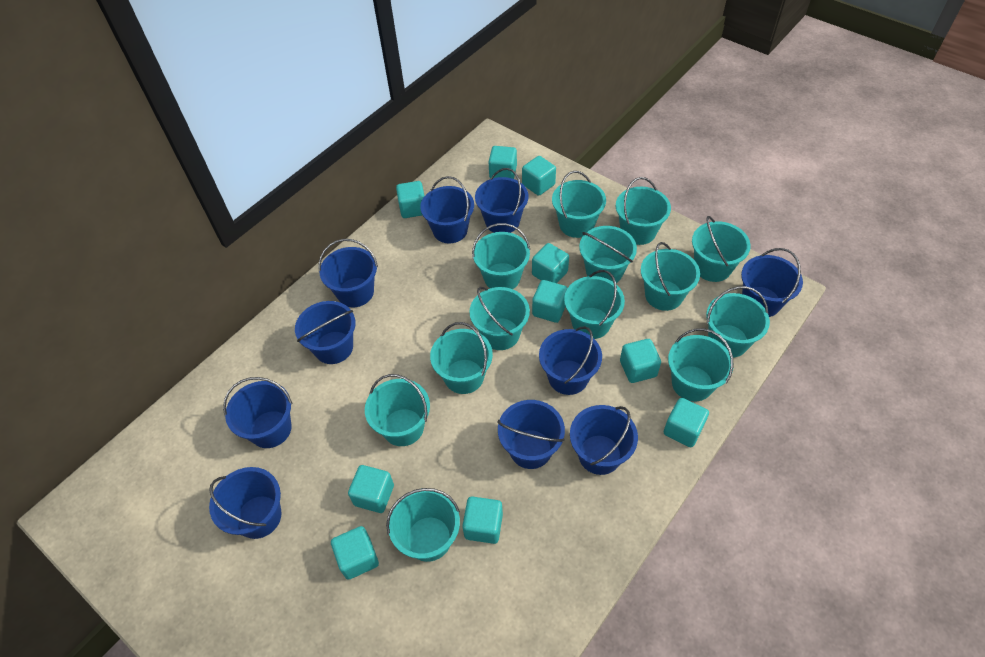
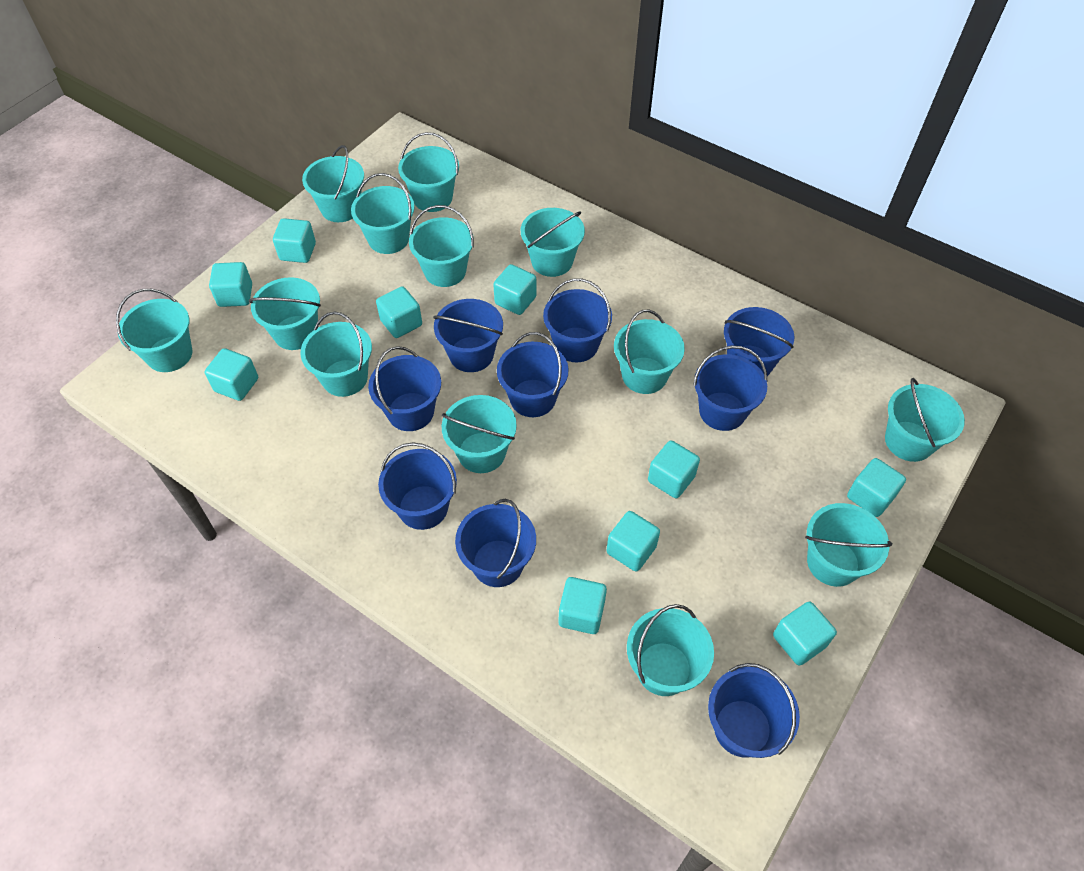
blue bucket: [209,467,282,539] [223,377,292,448] [295,301,356,364] [318,239,378,307] [420,176,474,244] [475,168,528,233] [497,400,565,469] [539,326,602,395] [570,405,638,475] [741,248,803,317] = 10 -> [368,346,441,431] [378,442,457,530] [433,299,503,372] [455,499,536,587] [497,332,569,417] [543,278,612,362] [693,346,768,431] [708,663,800,758] [724,307,794,376] = 9

